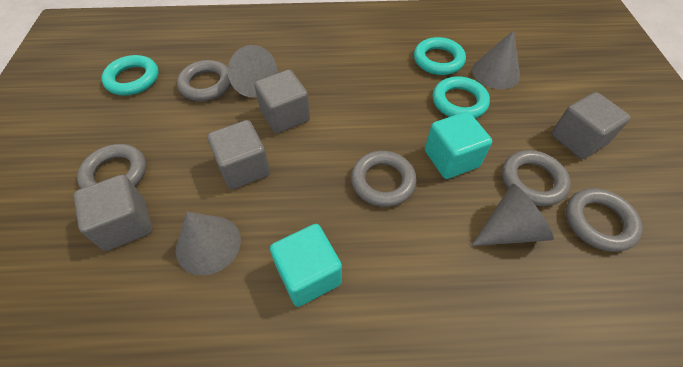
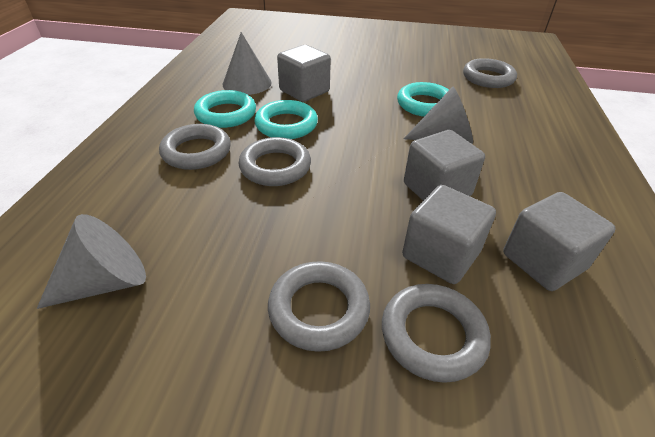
grey cone: [176,212,241,275] [228,45,277,97] [471,184,554,246] [472,30,520,89] = 4 -> [37,214,146,309] [223,32,272,95] [404,86,473,144] = 3
turquoise cube: [270,224,342,307] [425,112,492,179] = 2 -> none = 0

